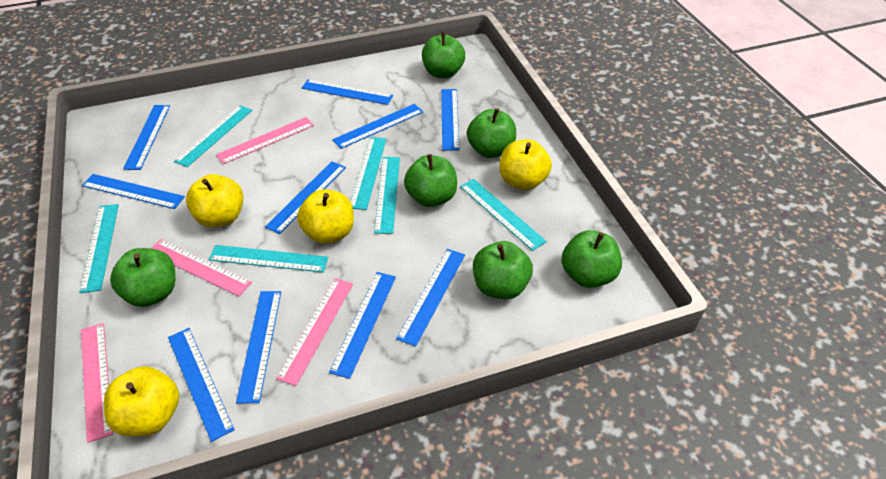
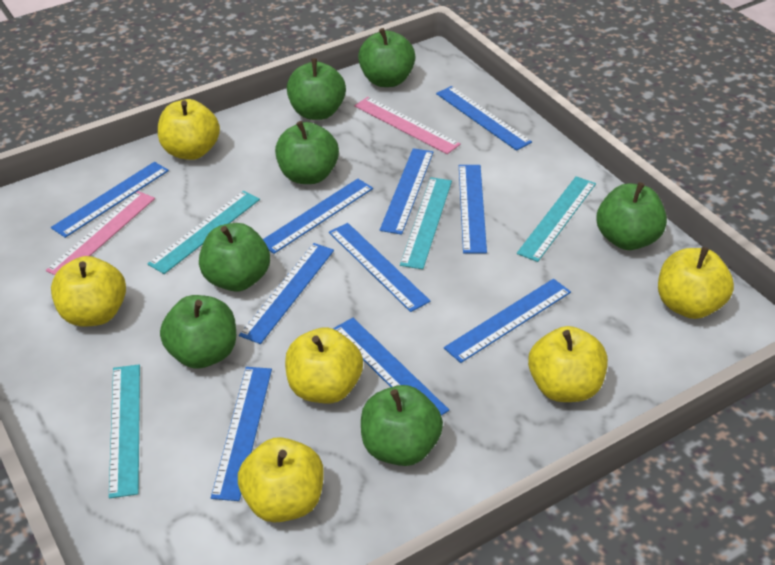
green apple: [110,248,176,307] [404,154,457,207] [422,32,465,78] [467,108,516,158] [473,241,533,299] [561,230,622,288] = 6 -> [160,295,236,369] [199,223,270,292] [275,121,339,184] [287,58,346,120] [358,28,415,87] [361,385,443,466] [597,182,667,250] = 7
pink ruler: [81,323,113,443] [151,239,252,296] [216,117,314,164] [276,278,353,386] = 4 -> [46,191,155,275] [354,97,461,154] = 2
turquoise ruler: [79,204,119,293] [174,105,252,167] [209,245,328,272] [350,137,386,210] [374,157,400,234] [460,179,547,251] = 6 -> [109,365,140,498] [147,190,260,274] [400,177,452,269] [517,176,596,262] = 4
yellow apple: [104,367,179,437] [186,174,243,228] [297,189,354,244] [500,139,552,190] = 4 -> [51,256,126,327] [158,99,220,160] [238,437,324,522] [285,327,363,403] [528,326,608,402] [658,247,734,319] = 6

